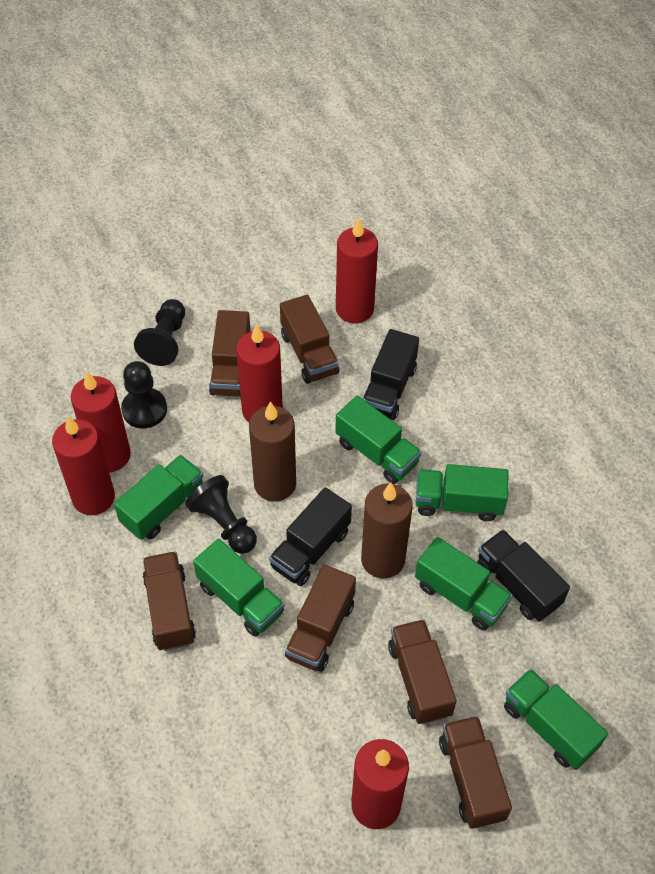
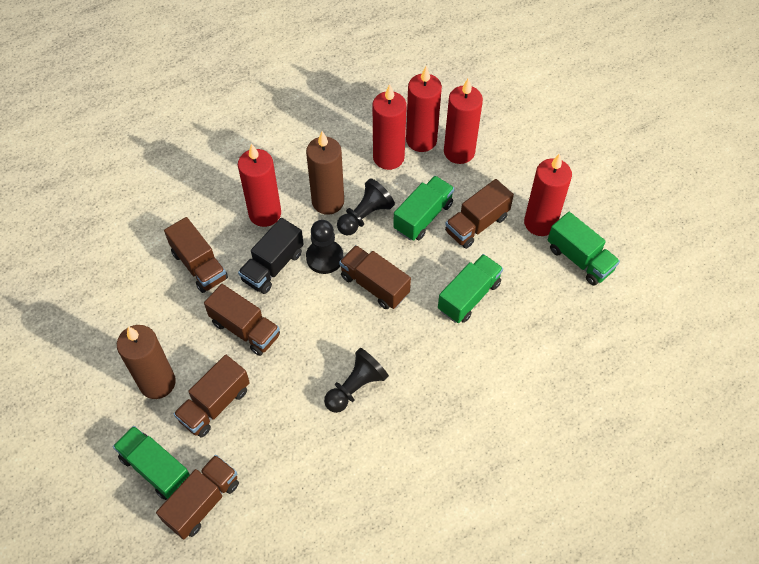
black truck: [269,487,352,586] [363,329,419,420] [477,529,570,622] = 3 -> [238,218,304,294] = 1
green truck: [114,455,203,540] [193,539,284,636] [335,396,422,484] [415,537,513,631] [416,464,509,521] [504,669,608,770] = 6 -> [113,426,190,500] [393,176,454,241] [438,254,503,323] [548,212,620,286] = 4

